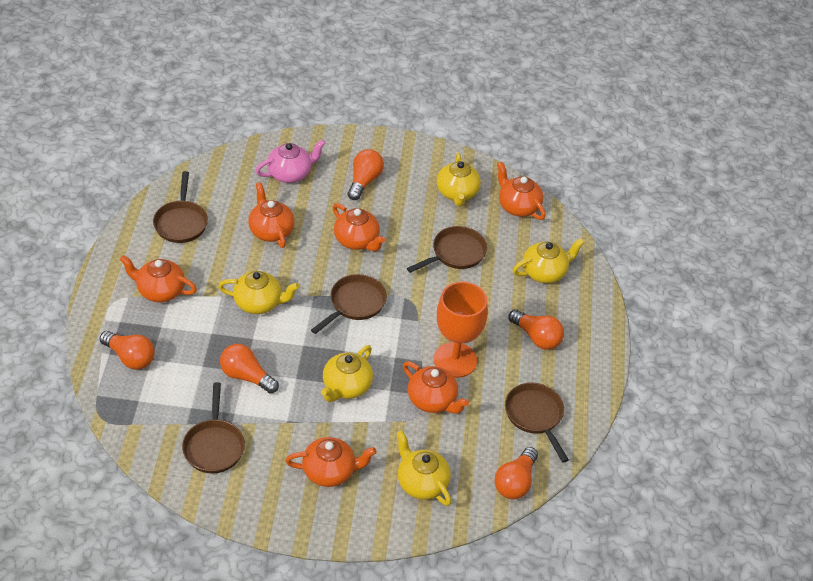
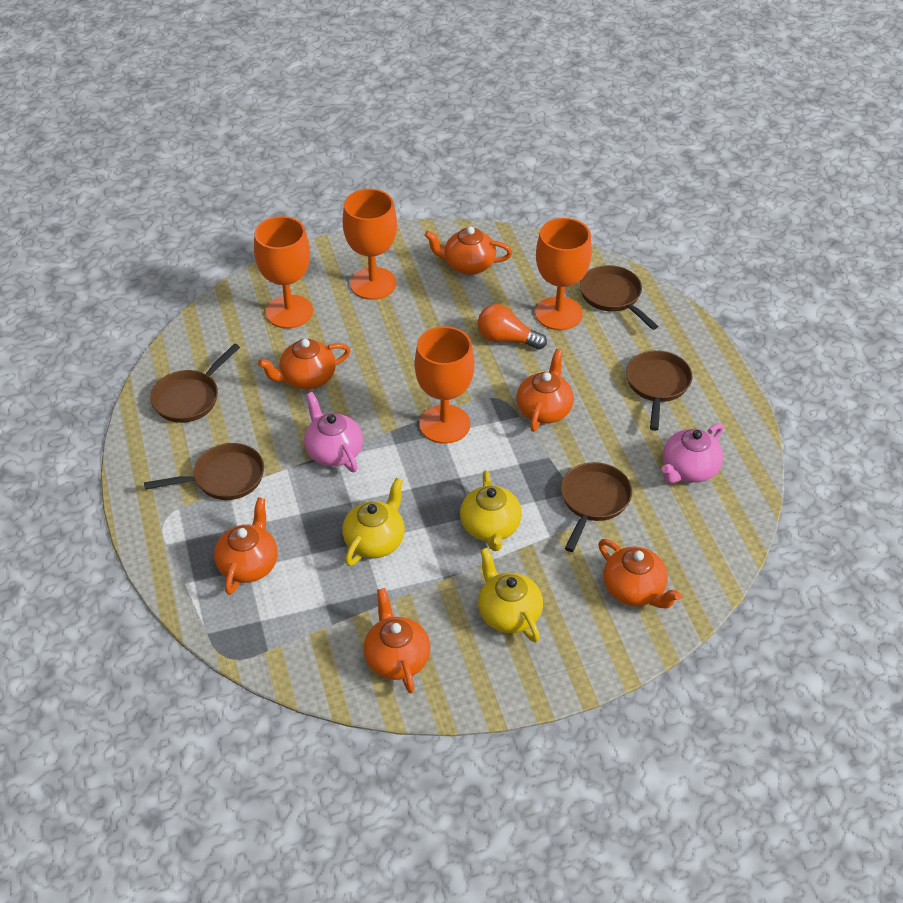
orange goblet: [434,281,488,378] = 1 -> [254,216,313,329] [343,189,397,300] [414,326,475,444] [535,218,592,330] = 4
orange light bulb: [100,331,155,370] [220,344,279,394] [348,149,384,200] [494,447,538,499] [509,309,564,350] = 5 -> [478,304,547,350] = 1
pink teapot: [256,140,325,183] = 1 -> [304,392,363,473] [661,423,723,483] = 2
yellow teapot: [218,271,299,314] [321,345,373,402] [397,430,451,506] [437,153,481,206] [512,238,585,283] = 5 -> [342,478,405,566] [460,470,522,551] [478,548,543,643] = 3

